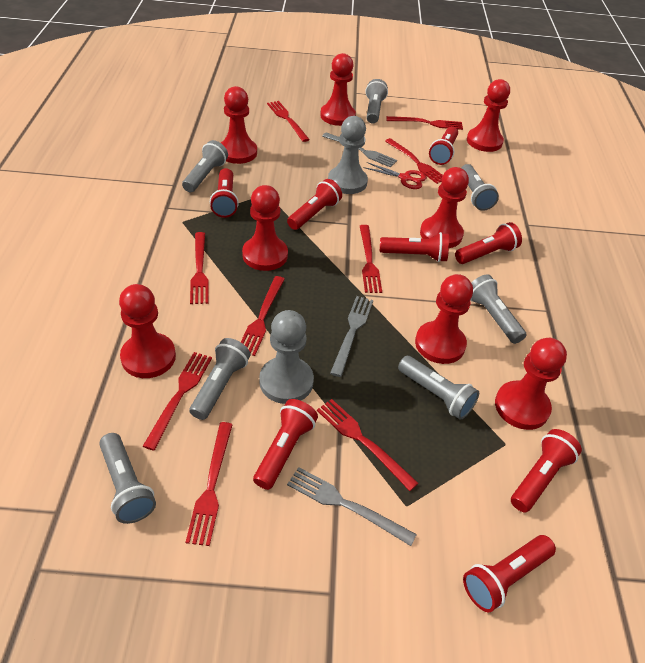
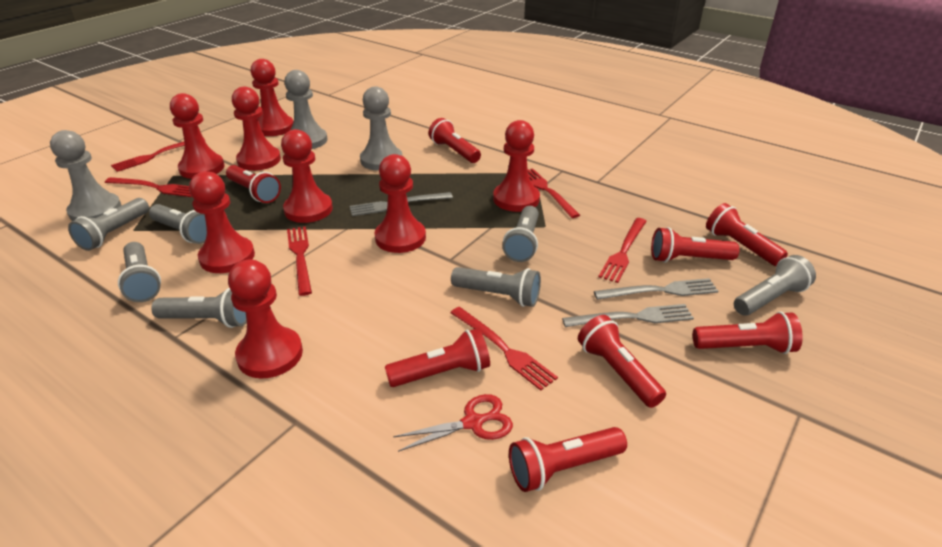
grey pawn: [259,310,314,404] [328,116,368,194] = 2 -> [50,130,122,221] [284,70,327,149] [360,86,402,171] = 3
red fork: [143,352,212,451] [186,422,233,546] [190,232,209,304] [241,276,285,356] [267,101,310,142] [317,399,418,491] [360,225,382,293] [385,138,443,184] [386,116,463,130] = 9 -> [105,177,191,197] [111,138,205,172] [287,226,312,296] [450,307,558,391] [528,168,580,218] [598,218,647,283] = 6

